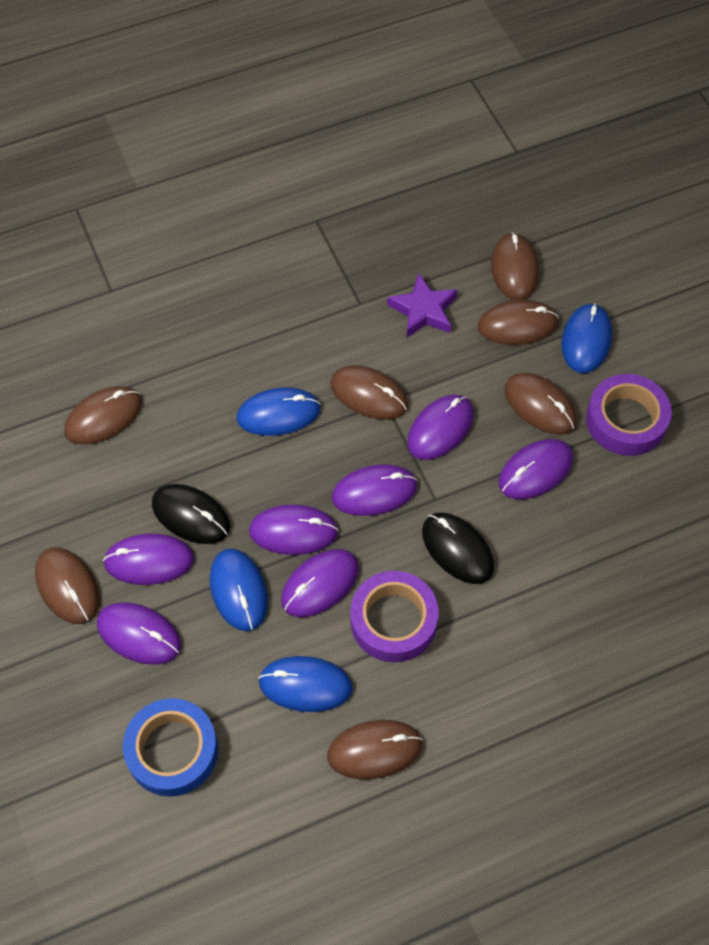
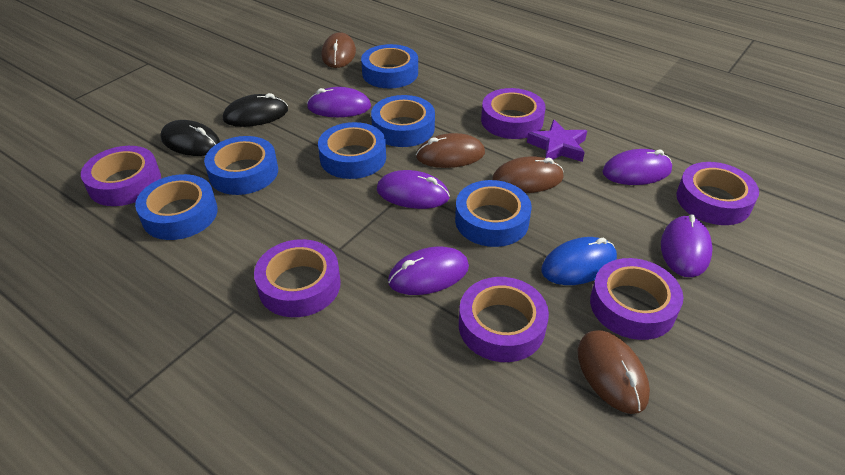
blue mouse: [210,549,268,631] [237,387,321,436] [258,656,353,712] [562,303,612,373] = 4 -> [541,237,617,285] = 1
blue tape: [123,698,218,797] = 1 -> [135,174,218,240] [204,136,278,195] [318,122,386,179] [361,44,418,88] [371,95,435,147] [455,180,532,247] = 6
brown mouse: [35,547,100,624] [64,386,142,445] [327,720,423,779] [330,365,408,420] [478,300,559,345] [491,232,539,300] [504,373,577,435] = 7 -> [321,32,356,68] [416,133,485,168] [492,156,564,193] [578,330,650,414] = 4
purple mouse: [97,602,181,665] [103,534,194,585] [249,504,338,555] [281,549,359,617] [332,465,417,516] [407,395,474,460] [499,439,573,499] = 7 -> [307,87,371,117] [377,170,450,209] [388,246,469,295] [602,149,672,185] [661,214,713,277] = 5
purple tape: [350,571,439,662] [586,374,672,456] = 2 -> [81,146,161,206] [254,239,341,317] [459,277,549,362] [481,88,546,139] [590,258,683,340] [676,162,759,225] = 6

